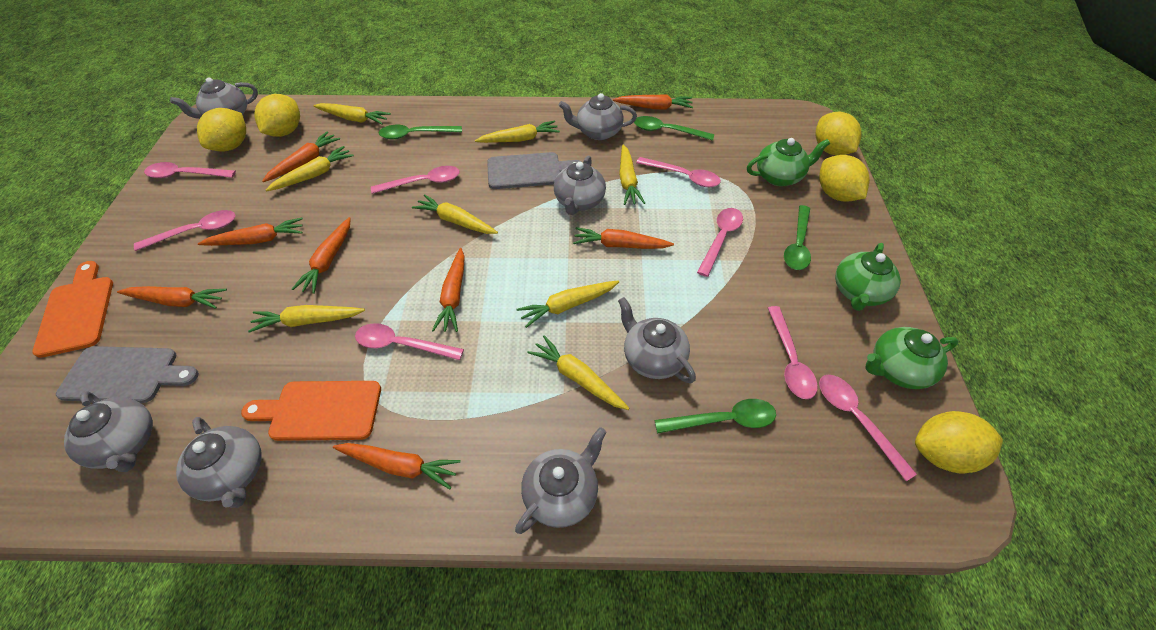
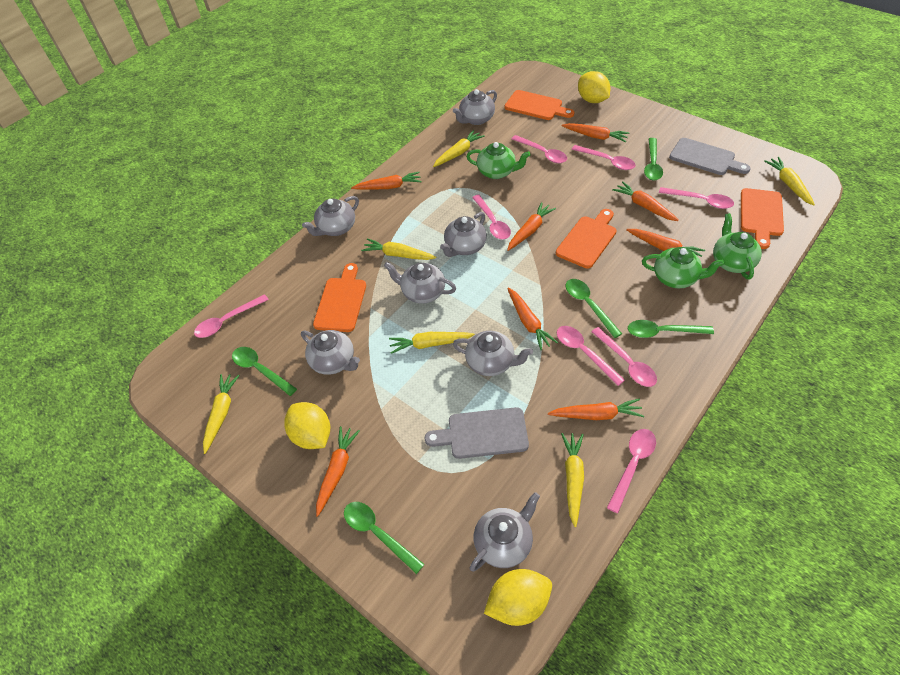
green spoon: [379,125,462,139] [634,116,714,141] [655,399,776,434] [784,205,811,270] = 4 -> [232,347,297,396] [344,502,425,574] [566,279,622,338] [628,320,714,338] [644,138,663,181] = 5
orange cutting board: [32,261,113,358] [241,381,381,441] = 2 -> [313,263,366,332] [505,90,574,120] [556,209,617,269] [741,188,784,249] = 4
yellow carrot: [248,305,365,333] [266,146,354,191] [313,103,391,125] [412,194,498,234] [475,121,560,143] [516,280,619,328] [527,335,629,410] [619,144,645,205] = 8 -> [203,374,240,454] [361,239,436,260] [389,332,475,354] [433,130,485,167] [561,433,584,527] [764,157,815,206] = 6
yellow lemon: [197,108,246,152] [254,94,300,137] [815,112,862,156] [819,155,870,202] [915,411,1003,473] = 5 -> [284,402,330,449] [484,569,552,626] [578,71,610,103] = 3

